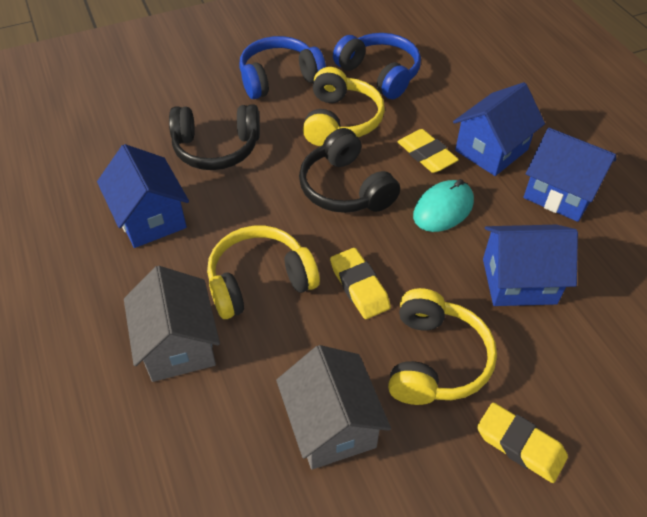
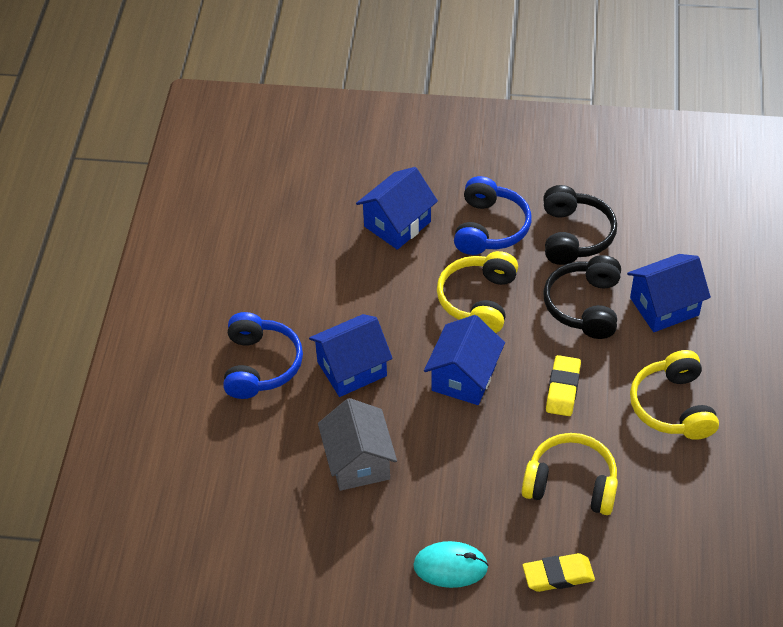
grey house: [124,266,220,382] [276,345,391,470] = 2 -> [318,398,397,491] = 1
yellow eraser: [330,248,391,319] [397,129,459,173] [477,402,568,483] = 3 -> [523,553,595,592] [546,355,581,416] = 2

